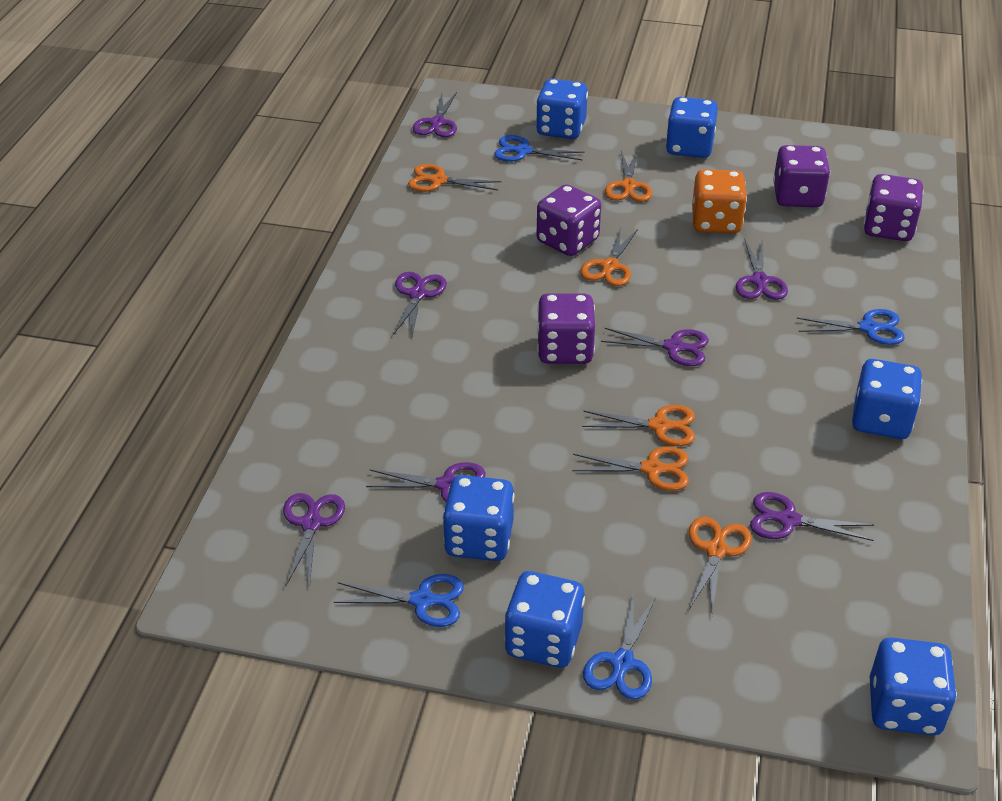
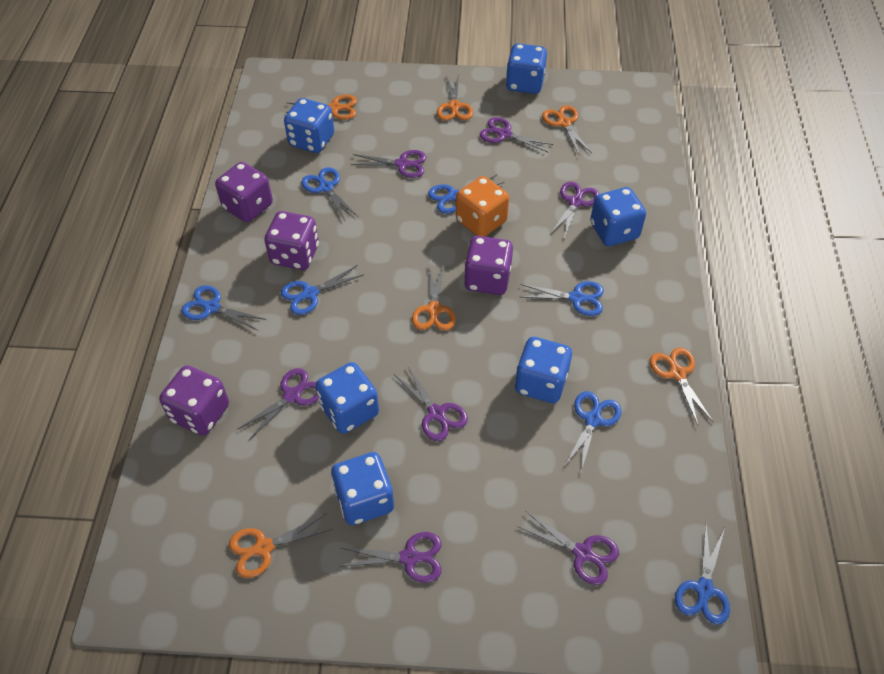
blue scissors: [334,574,464,627] [494,135,585,162] [583,594,656,700] [797,309,905,345] = 4 -> [181,285,267,331] [281,265,363,315] [302,167,357,221] [428,174,505,214] [520,281,604,316] [564,391,622,472] [675,525,730,625] = 7

